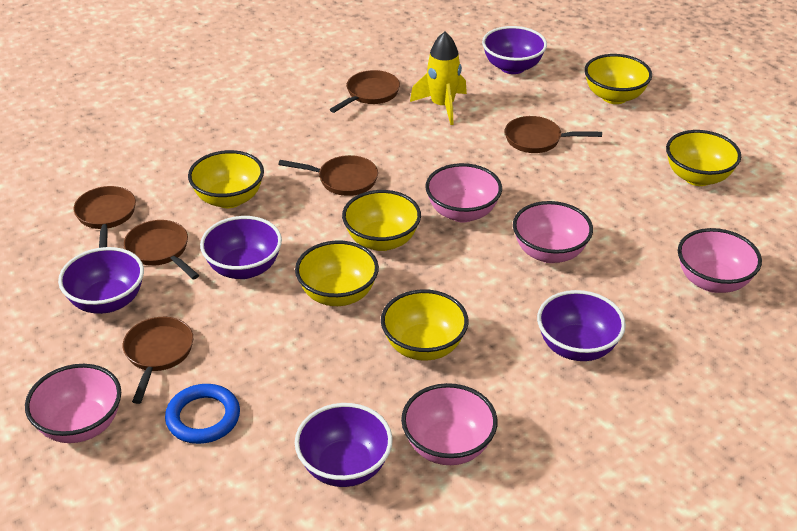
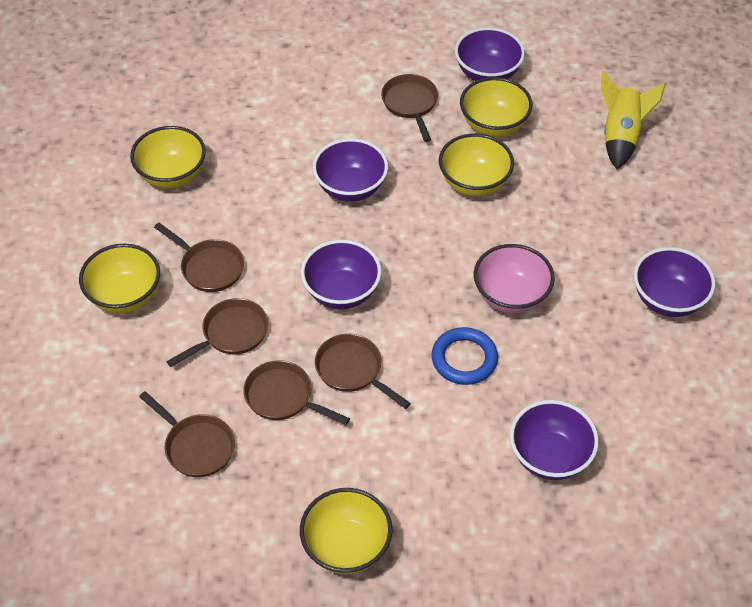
pink bowl: [25,364,121,443] [401,383,497,465] [425,163,502,223] [513,201,593,263] [678,228,762,293] = 5 -> [474,244,555,314] = 1
yellow bowl: [188,150,264,208] [295,240,379,306] [342,190,421,251] [381,289,468,360] [584,54,652,104] [666,130,741,186] = 6 -> [79,244,160,313] [130,126,206,188] [300,488,393,574] [439,133,514,196] [460,77,532,137] = 5

